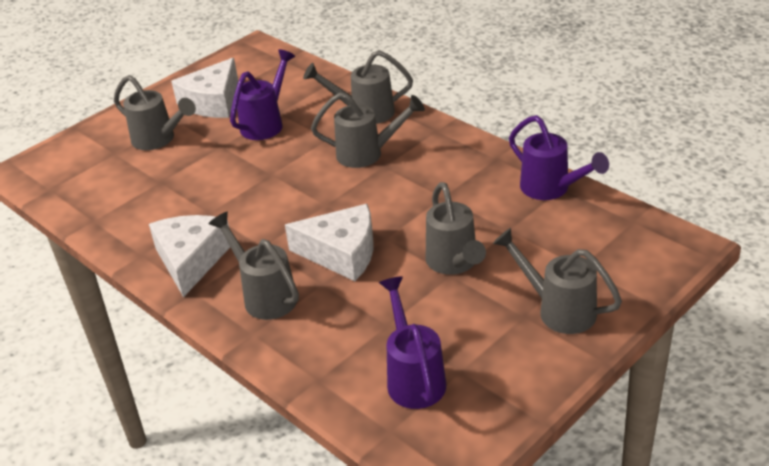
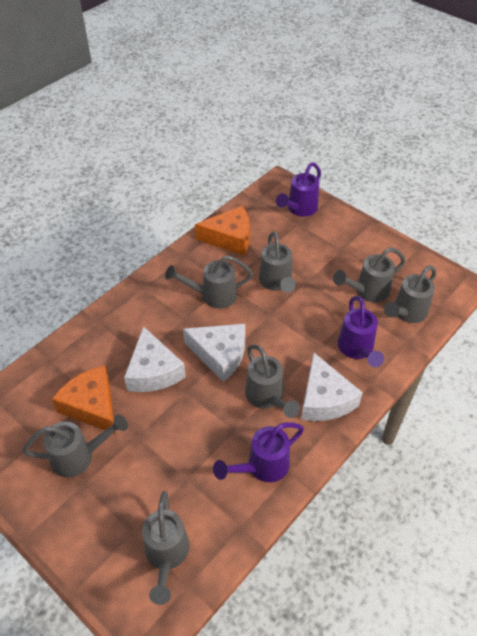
grey watering can: [114,75,196,150] [208,212,299,320] [303,50,413,124] [311,92,425,168] [426,182,486,275] [493,228,622,334] = 6 -> [22,414,128,478] [142,491,190,605] [165,255,253,308] [245,344,300,418] [259,231,296,292] [333,247,405,302] [384,265,436,323] = 7
orange cheese: none = 0 -> [52,365,116,434] [195,206,250,256] = 2

